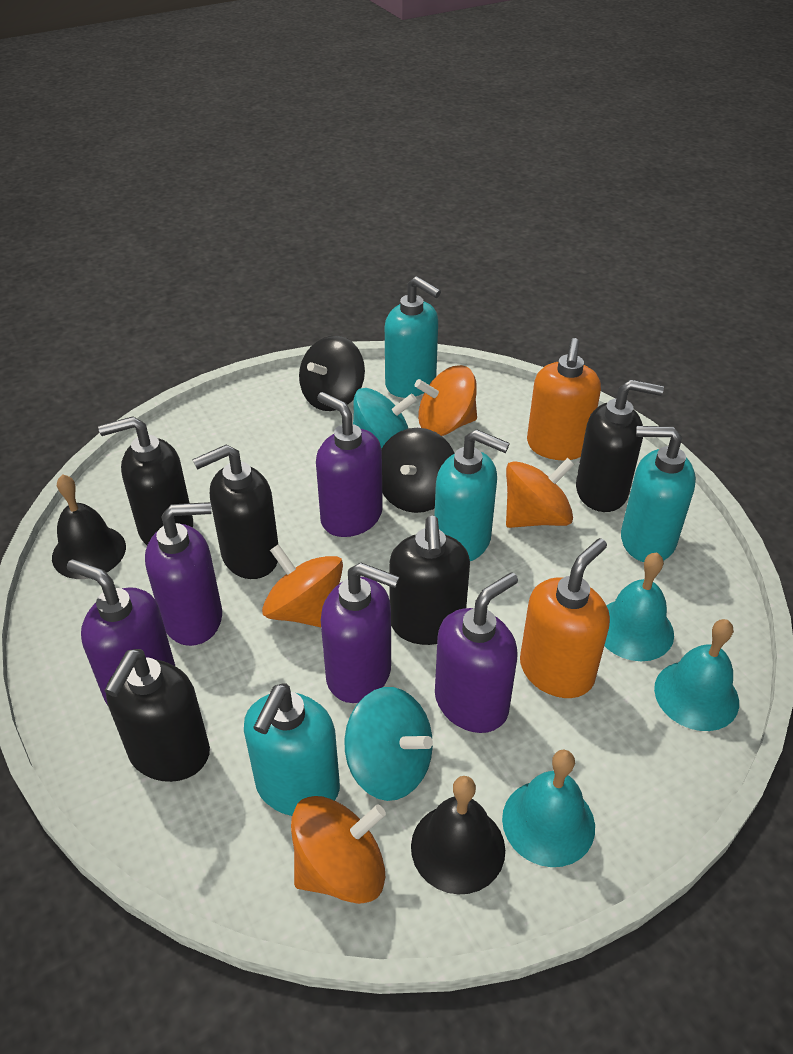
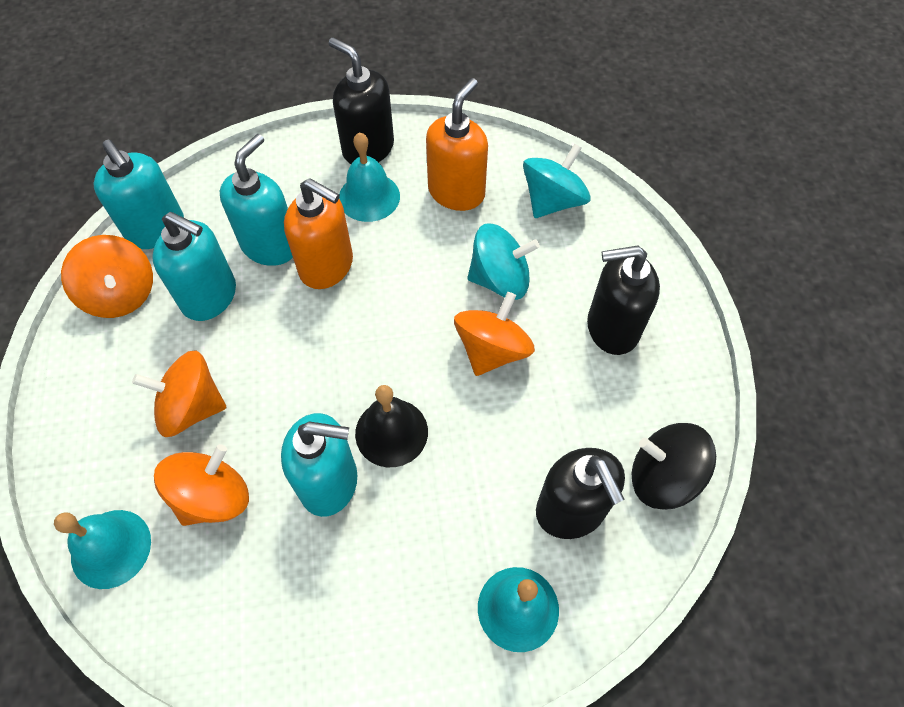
black bell: [52,474,126,579] [411,776,505,895] = 2 -> [355,385,428,467] = 1
black soap dispenser: [98,416,193,545] [104,649,210,782] [192,445,278,579] [389,516,470,645] [576,379,664,512] = 5 -> [329,38,394,164] [536,448,625,539] [587,246,660,355] = 3
black spinning top: [299,336,365,411] [381,428,455,513] = 2 -> [632,423,716,510] = 1
purple soap dispenser: [67,559,175,705] [145,502,222,646] [316,392,383,537] [321,562,399,703] [435,572,518,733] = 5 -> none = 0

